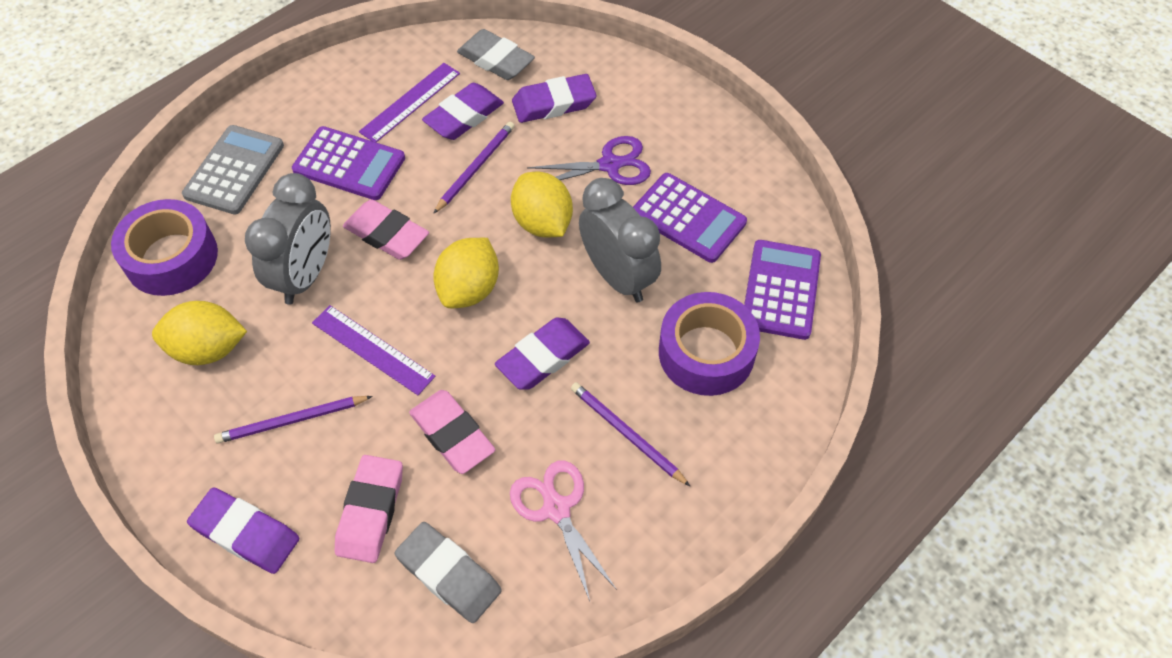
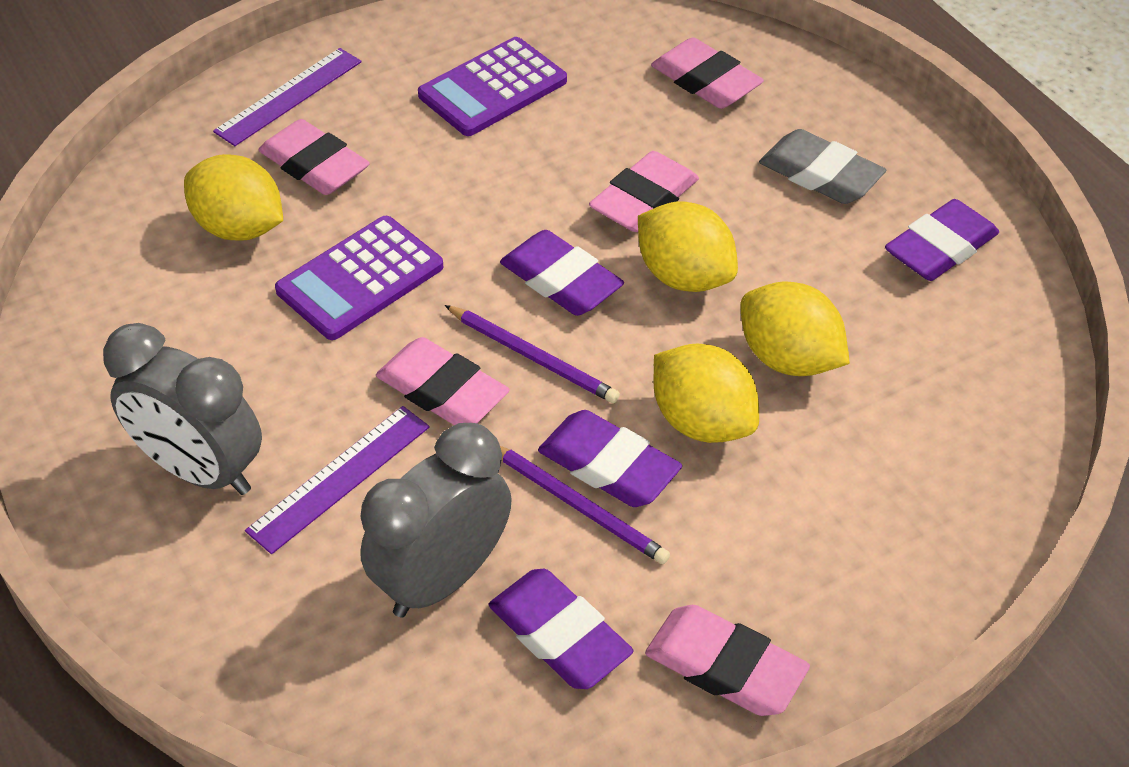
grey calculator: [182,125,284,214] = 1 -> none = 0
grey eraser: [395,522,502,623] [457,29,535,80] = 2 -> [759,129,886,204] = 1
pink eraser: [335,455,403,563] [343,199,429,260] [409,390,495,474] = 3 -> [258,119,370,195] [376,337,510,425] [589,151,699,232] [645,605,810,716] [651,37,764,109] = 5
pink scissors: [510,460,617,601] = 1 -> none = 0
purple calculator: [292,126,405,200] [633,173,747,263] [744,240,821,340] = 3 -> [275,216,443,340] [418,37,567,136] = 2
purple pencil: [214,396,373,444] [433,122,515,214] [571,382,690,486] = 3 -> [444,305,620,403] [500,446,670,564] = 2
purple scissors: [527,136,651,185] = 1 -> none = 0
purple tape: [111,199,218,296] [659,292,760,396] = 2 -> none = 0
yellow lemon: [152,301,247,365] [433,238,499,308] [511,172,573,238] = 3 -> [184,154,283,241] [638,201,738,292] [654,344,759,443] [740,281,850,376] = 4

